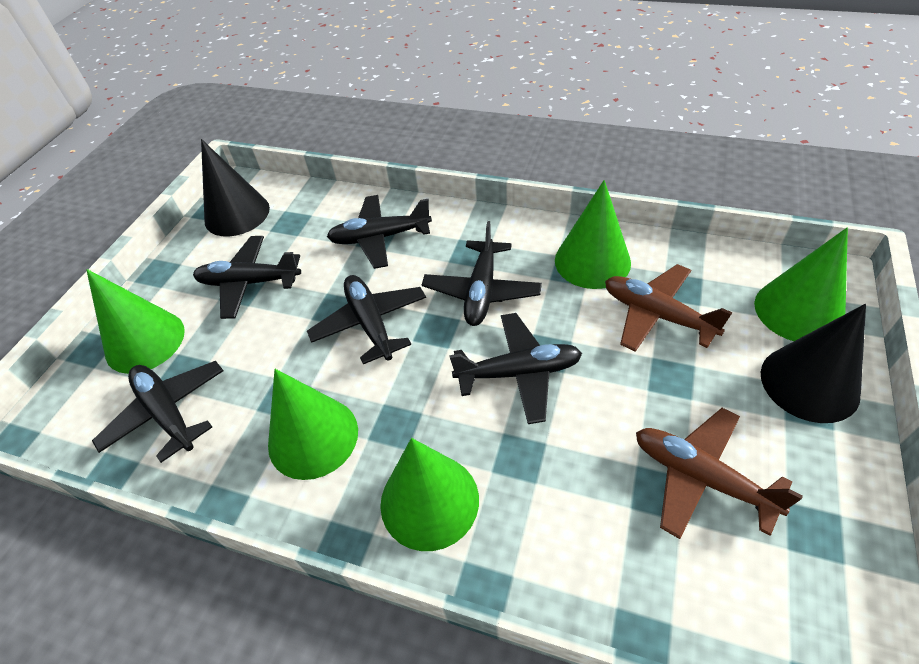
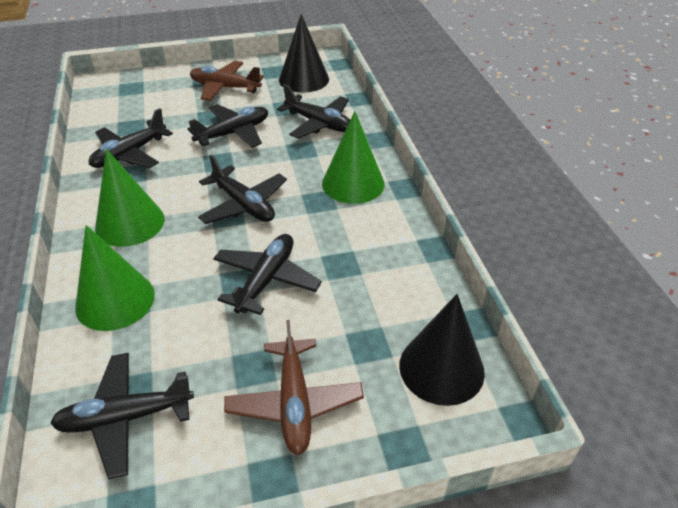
green cone: [86,269,185,374] [268,369,358,480] [380,438,479,551] [555,180,631,289] [754,227,848,341] = 5 -> [75,225,155,331] [95,149,165,247] [322,111,385,204] = 3

